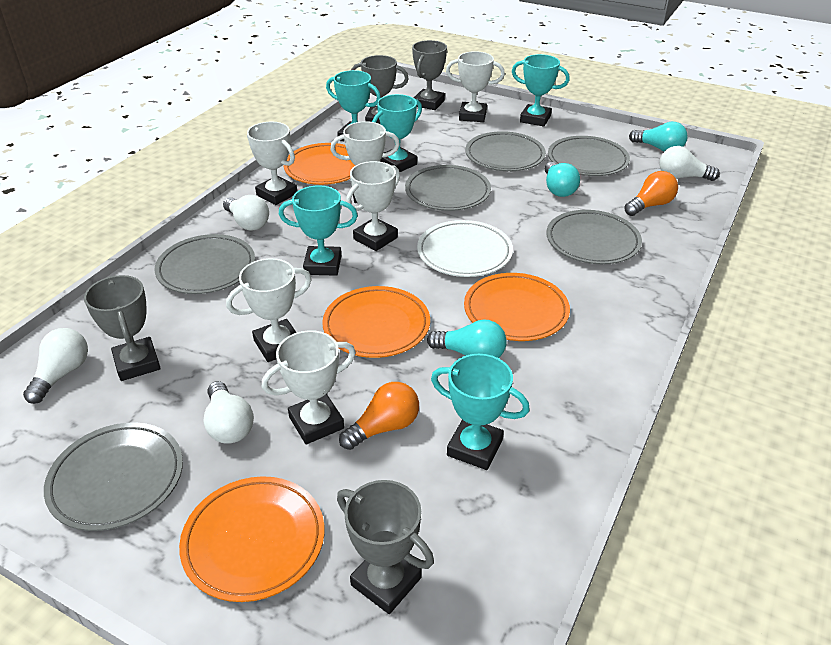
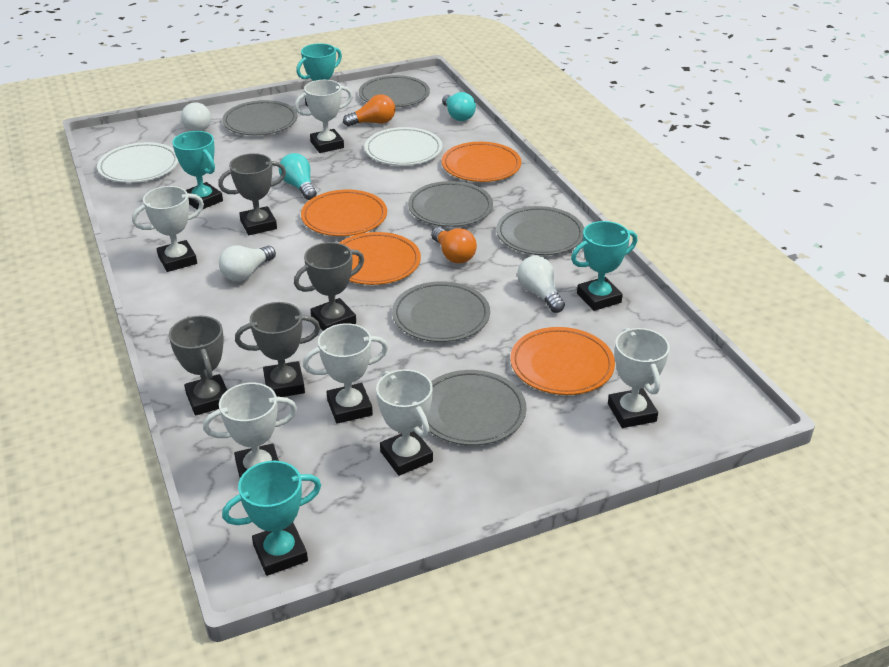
turquoise light bulb: [427,320,507,358] [545,162,580,197] [629,121,688,152] = 3 -> [279,153,317,200] [442,92,476,121] = 2
turquoise trophy: [279,185,358,276] [326,70,381,141] [372,94,422,172] [431,354,530,470] [512,54,570,126] = 5 -> [172,131,223,209] [222,461,321,576] [296,43,342,106] [571,221,637,311] = 4
white light bulb: [23,328,88,404] [203,381,254,444] [223,195,269,231] [659,146,720,181] = 4 -> [181,102,211,131] [219,245,276,281] [517,256,565,313] = 3
white plate: [417,220,513,277] = 1 -> [97,142,179,183] [365,127,442,166] = 2

